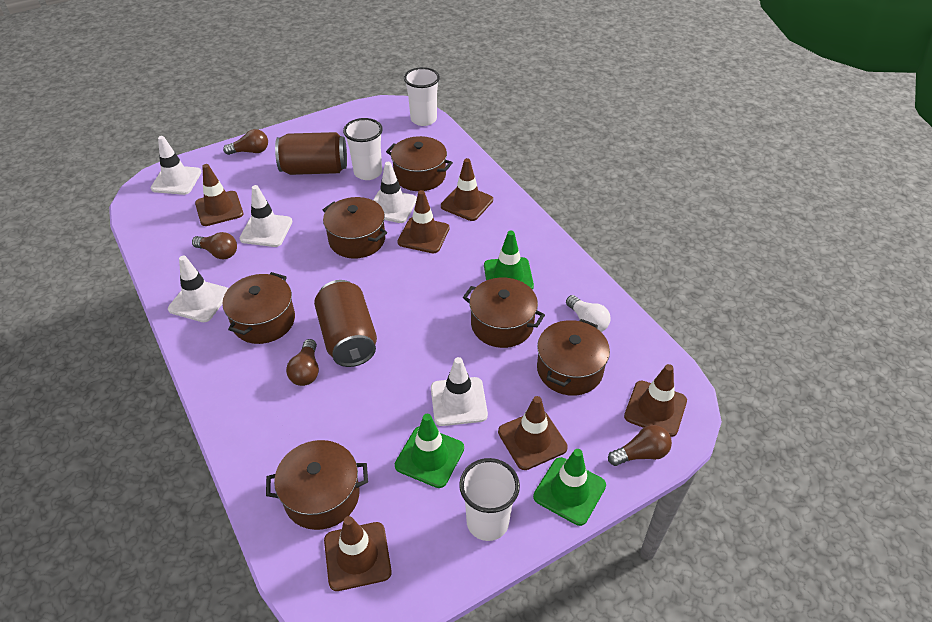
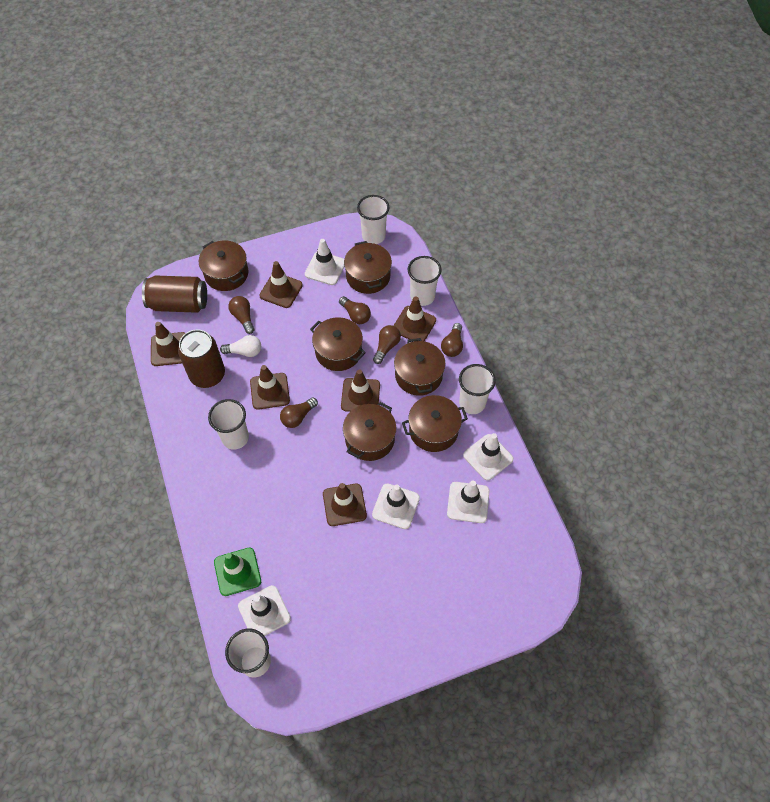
brown light bulb: [192,232,237,259] [223,129,268,155] [286,339,319,386] [608,425,672,466] = 4 -> [228,296,255,334] [280,397,318,428] [339,296,371,324] [373,325,401,364] [441,323,463,357] = 5
green traffic cone: [395,414,464,488] [484,231,534,290] [533,449,606,526] = 3 -> [214,548,261,596] = 1
white cup: [343,118,383,180] [404,67,440,126] [459,458,520,541] = 3 -> [208,399,249,450] [225,628,271,677] [357,195,390,244] [408,256,442,306] [459,364,496,414] = 5

